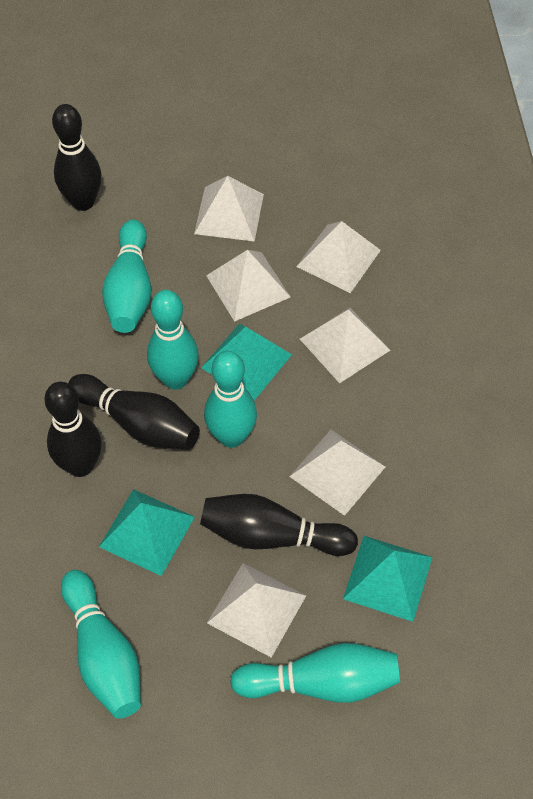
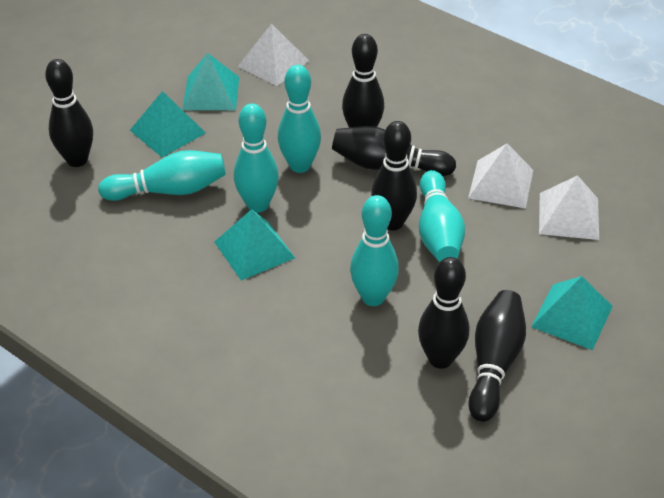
black bowling pin: [44,382,102,477] [52,104,101,211] [68,374,200,450] [200,494,358,556] = 4 -> [45,59,93,167] [332,126,456,176] [342,34,384,128] [371,121,417,231] [418,257,469,369] [468,290,526,422] = 6
turquoise pyramid: [99,489,195,576] [201,324,292,400] [343,536,432,622] = 3 -> [130,91,206,157] [183,53,239,110] [214,209,295,281] [531,276,613,350] = 4
white pyramid: [194,176,264,242] [206,250,290,322] [207,563,306,658] [289,430,385,516] [296,221,381,293] [300,308,390,383] = 6 -> [237,24,309,86] [468,144,533,209] [539,175,599,240] = 3

